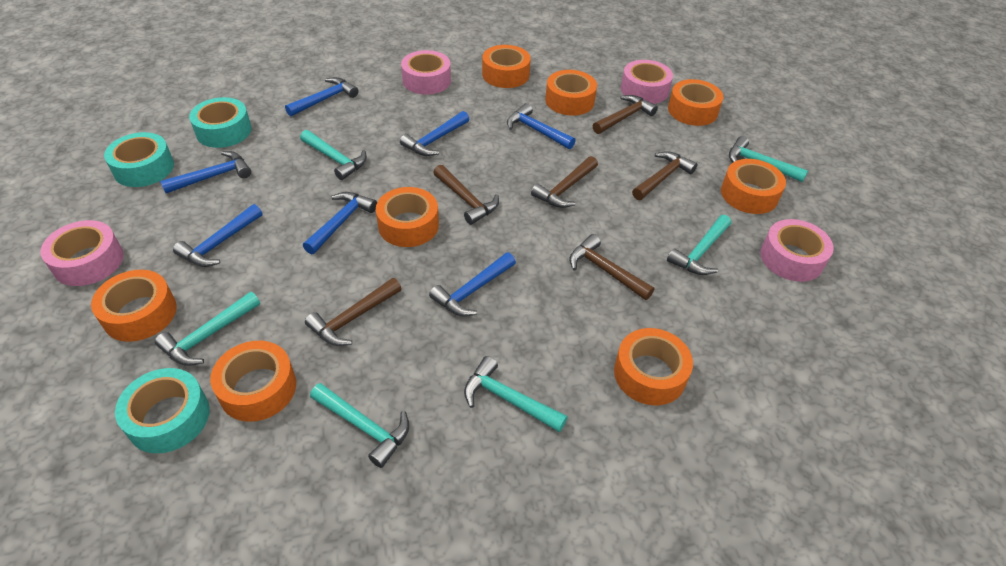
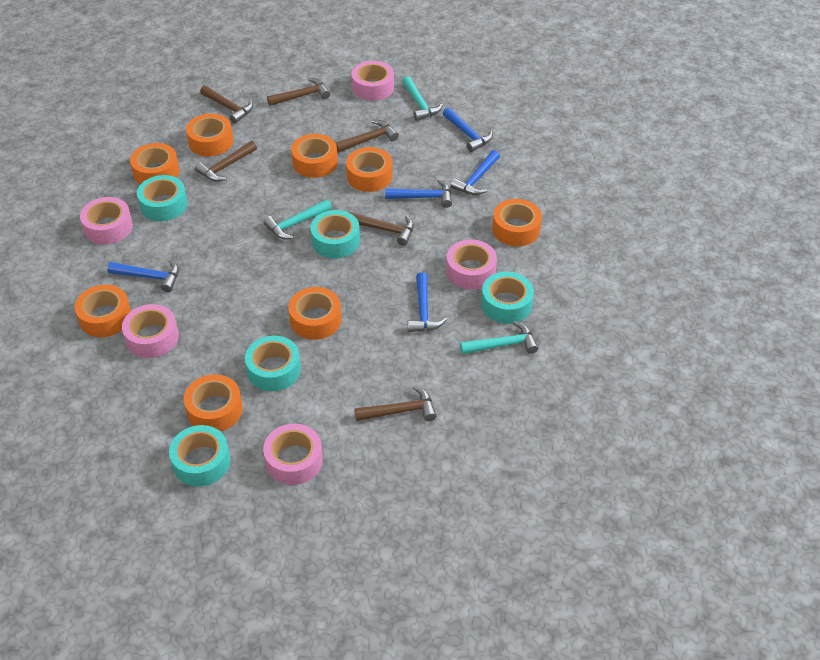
blue hammer: [160,151,251,193] [173,204,262,267] [285,77,358,117] [303,192,377,254] [400,111,469,156] [429,252,516,316] [507,103,576,149] = 7 -> [107,260,179,292] [385,179,452,208] [408,272,447,332] [443,108,493,152] [450,150,500,195] = 5
pink tape: [40,220,124,286] [401,50,451,95] [621,60,673,104] [760,219,834,282] = 4 -> [80,197,133,245] [122,304,179,358] [263,424,323,485] [352,61,394,101] [446,239,497,289] = 5
turquoise hammer: [155,292,260,366] [300,130,367,180] [310,383,409,468] [464,356,568,432] [667,215,731,275] [729,136,808,182] = 6 -> [263,199,332,239] [402,76,443,121] [460,321,538,355] = 3
turquoise tape: [104,132,174,187] [115,368,210,453] [189,97,252,148] = 3 -> [137,175,188,221] [169,425,230,487] [245,336,301,391] [310,210,360,258] [481,272,534,324] = 5

